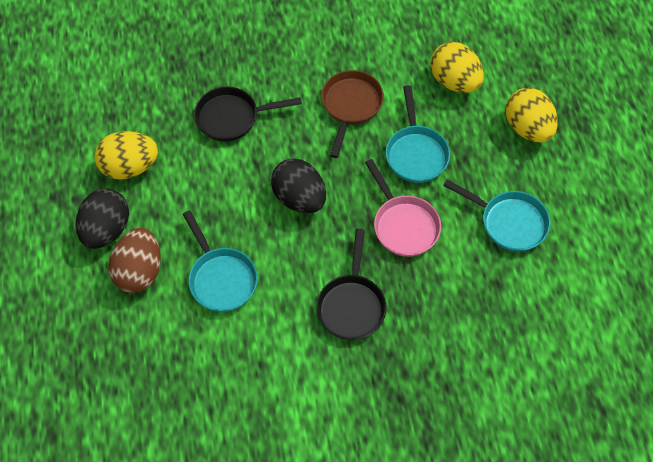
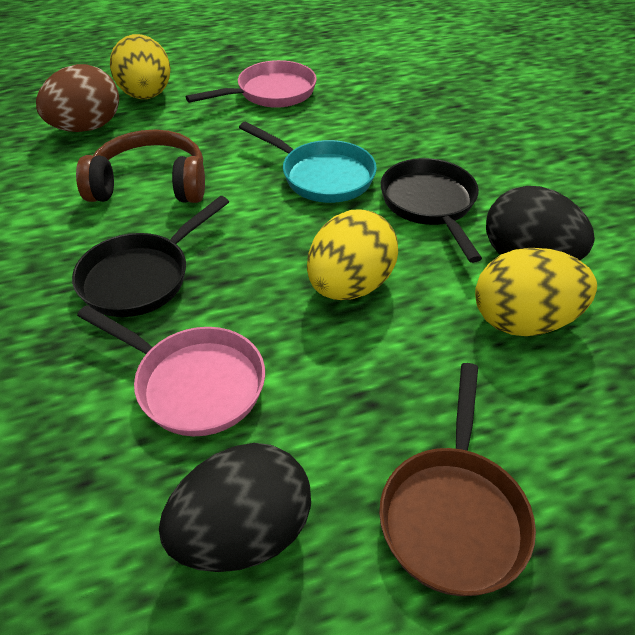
brown headphones: none = 0 -> [76,129,205,203] = 1
pink pan: [365,159,441,257] = 1 -> [77,305,265,436] [186,60,317,108] = 2
turquoise pan: [183,210,258,312] [386,85,450,183] [443,179,550,252] = 3 -> [239,122,377,203] = 1

